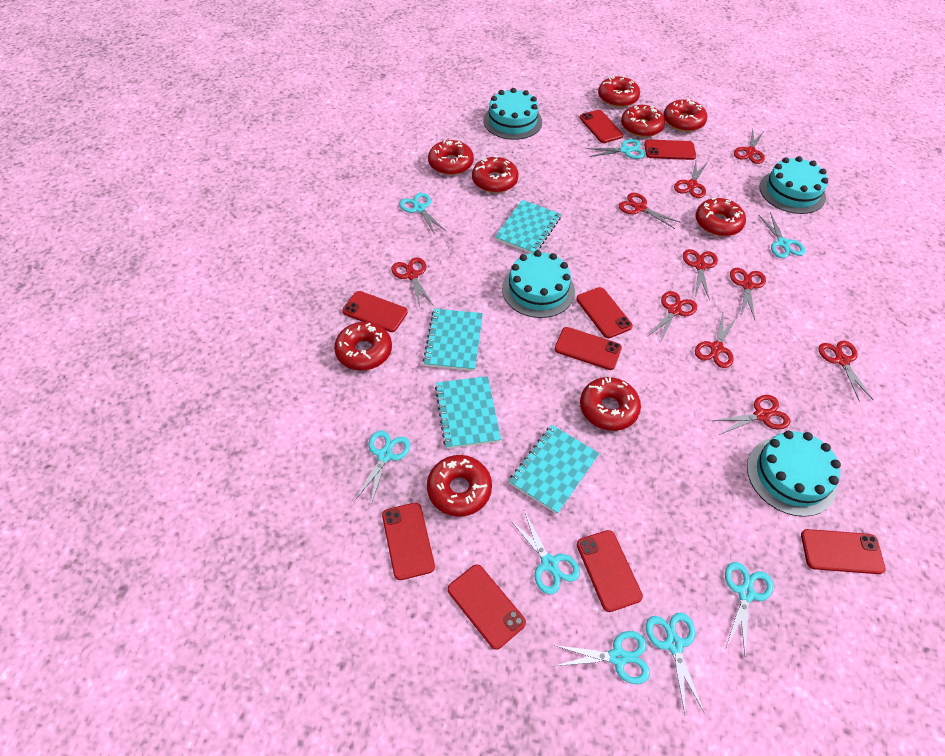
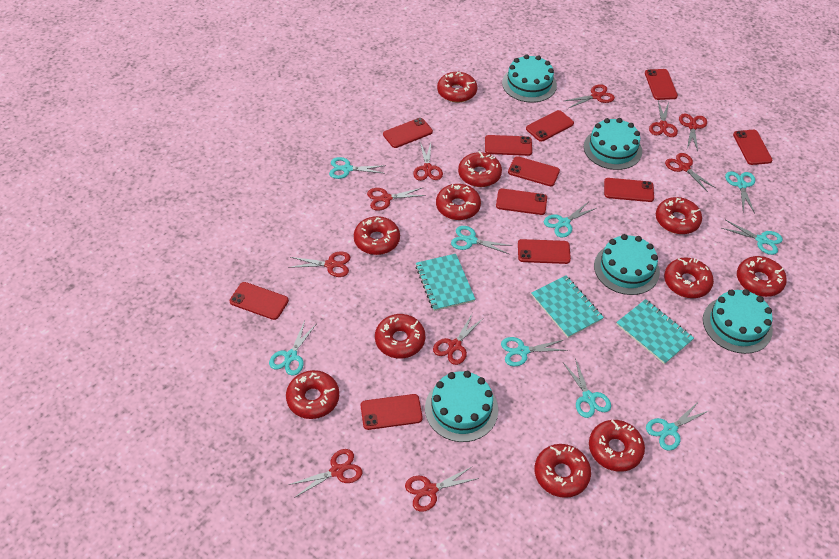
red donut: [334,322,392,370] [427,455,492,517] [428,140,474,175] [472,156,519,193] [580,377,641,431] [598,76,640,107] [621,105,665,137] [663,99,707,132] [695,198,746,236] = 9 -> [286,370,339,419] [354,216,400,255] [375,314,425,358] [436,184,481,220] [437,72,477,103] [458,151,502,187] [534,444,591,498] [589,420,645,472] [656,197,702,234] [664,258,714,298] [737,256,787,297] = 11
red phone: [342,291,408,332] [382,503,435,580] [448,564,526,650] [555,327,622,370] [576,287,633,338] [577,530,643,612] [580,110,623,143] [644,139,696,160] [801,529,886,574] = 9 -> [230,282,289,320] [361,394,423,430] [383,118,433,148] [485,135,532,156] [496,189,547,215] [508,156,560,186] [518,239,571,264] [526,110,574,142] [604,178,654,202] [645,69,678,100] [733,130,772,165] = 11
turquoise cake: [483,88,542,140] [502,250,575,318] [747,431,841,517] [759,156,828,214] = 4 -> [425,371,498,442] [502,54,557,103] [584,118,642,170] [594,234,660,295] [703,289,773,354] = 5
turquoise notebook: [423,309,483,371] [435,376,501,449] [495,200,561,253] [509,425,600,514] = 4 -> [415,254,475,311] [531,275,604,338] [616,299,694,364] = 3
turquoise scissors: [355,430,410,505] [399,193,447,234] [510,511,580,594] [553,631,650,684] [586,139,645,159] [646,612,705,713] [725,562,773,654] [758,212,805,258] = 8 -> [269,321,317,376] [329,157,386,179] [451,226,512,254] [501,337,568,366] [544,202,597,237] [564,358,611,418] [646,401,708,451] [722,220,783,255] [725,171,755,213] = 9

